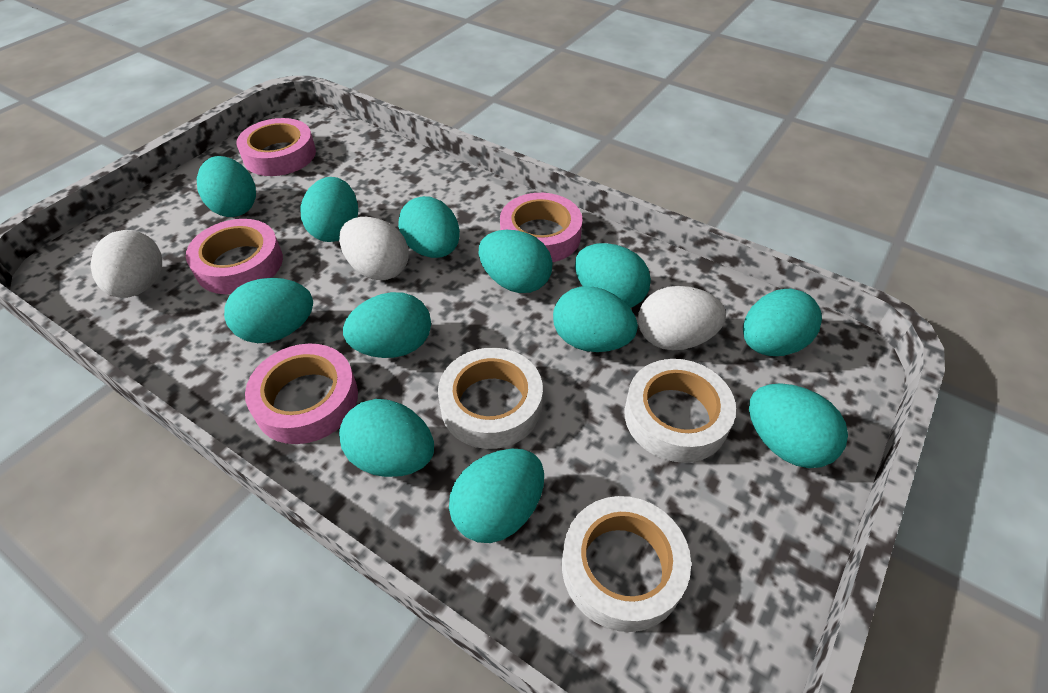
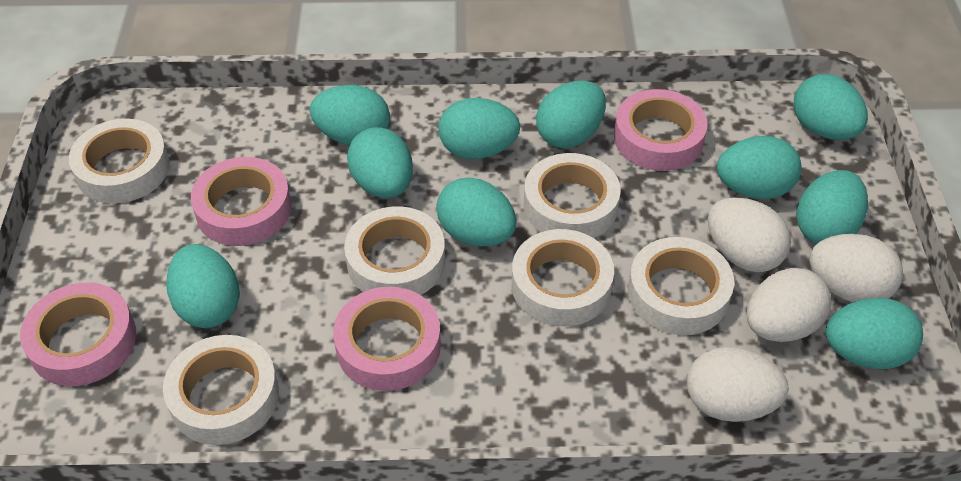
turquoise egg: [197,156,256,217] [224,278,313,343] [301,177,358,242] [339,399,434,477] [343,292,431,358] [398,196,460,258] [449,449,544,543] [479,230,552,293] [553,287,638,352] [575,243,651,308] [743,289,822,356] [749,383,848,468] = 12 -> [166,244,240,328] [310,85,390,145] [347,127,413,198] [436,178,517,246] [439,98,520,159] [536,80,606,148] [717,136,802,199] [794,74,868,140] [796,170,868,244] [826,298,923,369] = 10
white egg: [90,230,162,298] [339,217,409,280] [638,286,726,350] = 3 -> [687,347,789,422] [708,197,791,272] [747,268,832,342] [809,234,903,302] = 4
white tape: [438,348,543,449] [562,496,691,632] [624,359,736,463] = 3 -> [69,119,170,204] [163,335,279,445] [344,206,445,295] [512,229,614,326] [524,153,621,238] [628,237,734,335] = 6

